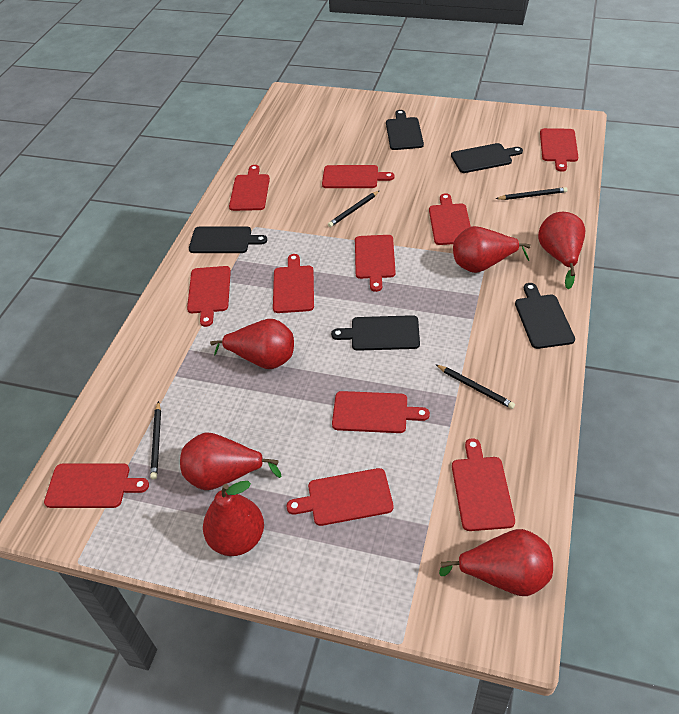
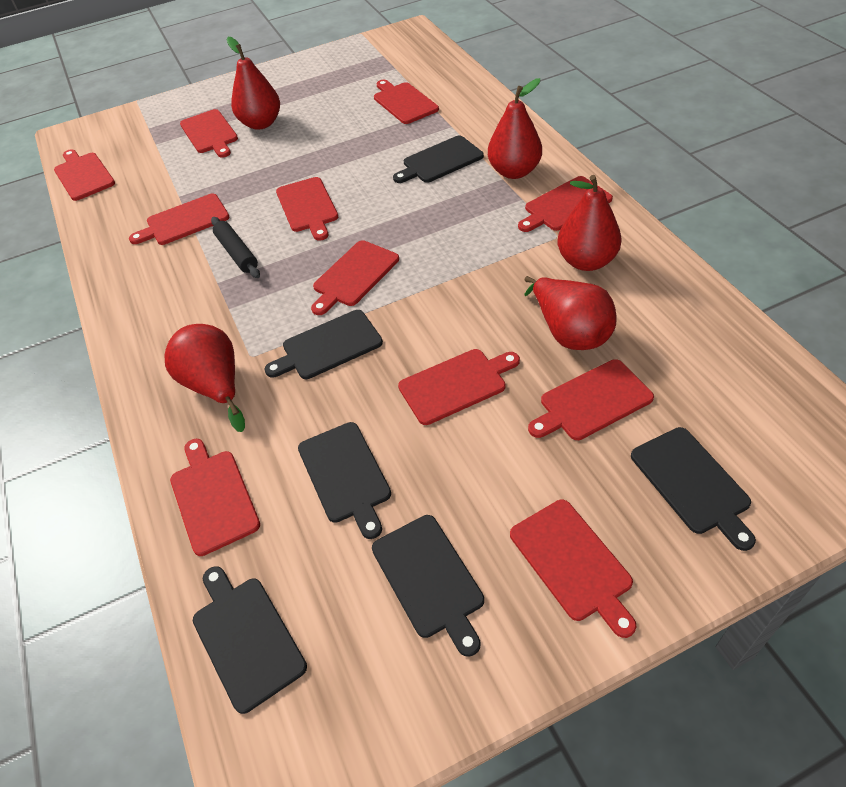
black cutting board: [189,226,267,253] [331,315,420,351] [386,110,424,150] [451,143,523,173] [515,283,575,349] = 5 -> [193,566,307,714] [264,310,383,379] [298,422,391,539] [372,515,484,657] [393,136,484,183] [631,427,756,551] = 6
black pencil: [150,401,161,479] [328,191,379,227] [435,364,515,409] [495,187,568,200] = 4 -> none = 0
black rolling pin: none = 0 -> [211,217,260,278] = 1
red pear: [180,433,282,490] [203,481,264,556] [210,319,294,369] [439,529,553,596] [453,226,531,273] [538,212,586,289] = 6 -> [164,324,245,432] [227,37,280,130] [488,78,542,179] [525,276,617,350] [557,175,622,271] = 5

